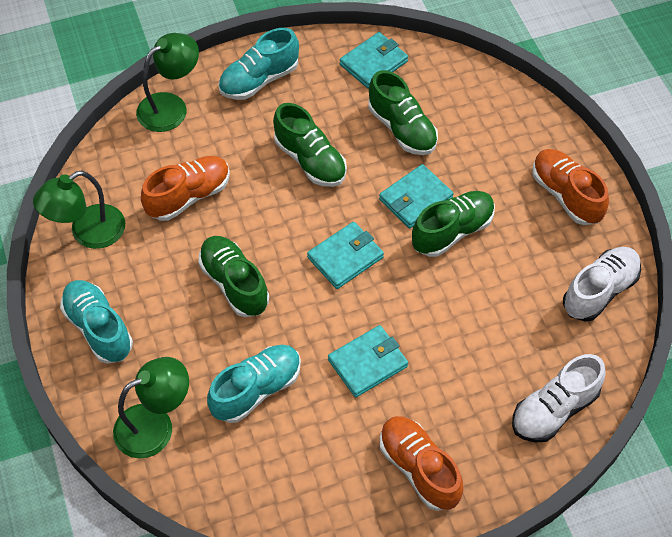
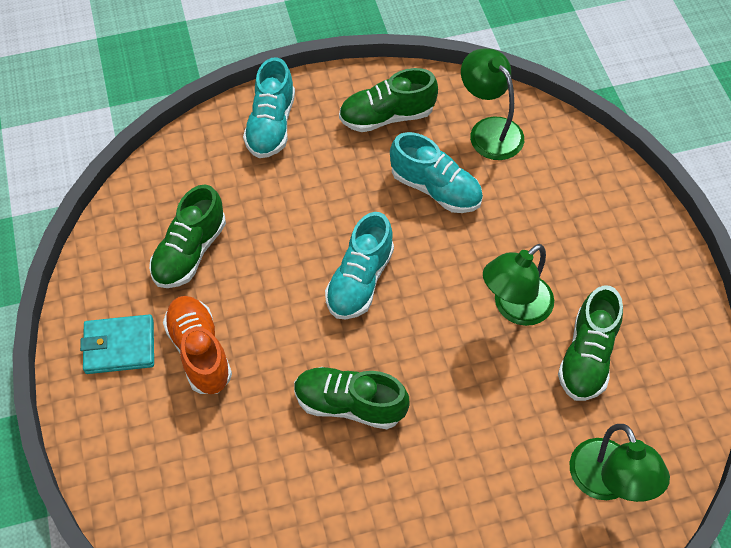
orange shoe: [141,156,230,221] [380,416,464,511] [532,149,609,225] = 3 -> [163,296,232,394] = 1
turquoise wallet: [307,222,384,289] [328,325,408,397] [340,32,408,89] [379,164,453,228] = 4 -> [80,314,154,374] = 1
white shoe: [512,354,606,443] [563,247,641,322] = 2 -> none = 0

